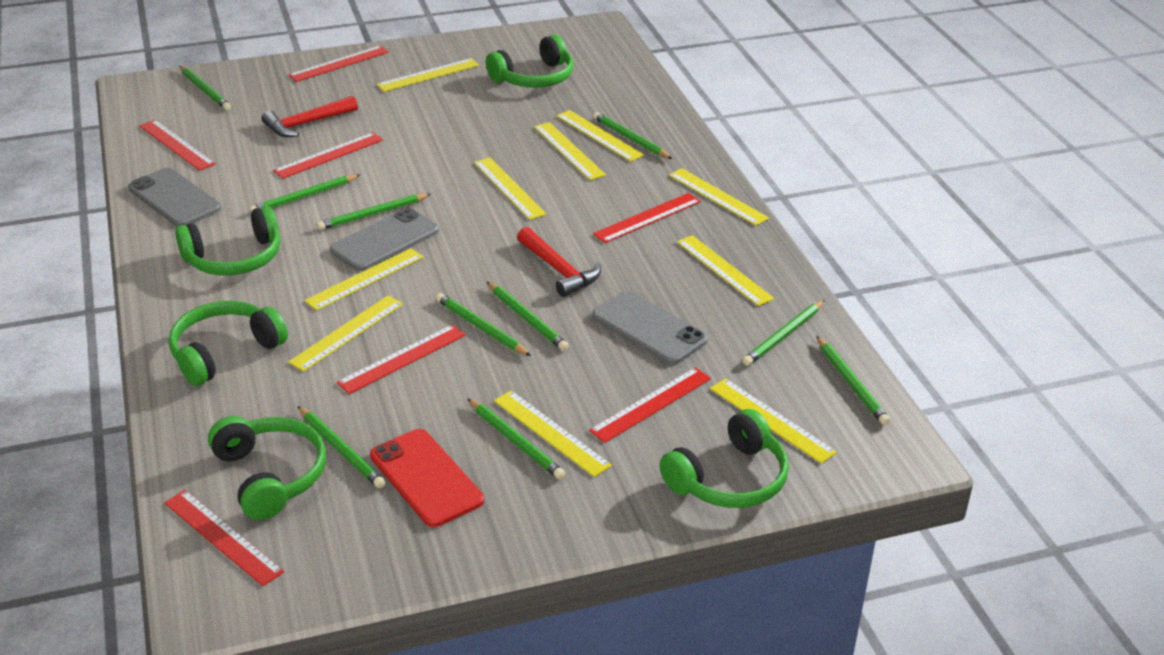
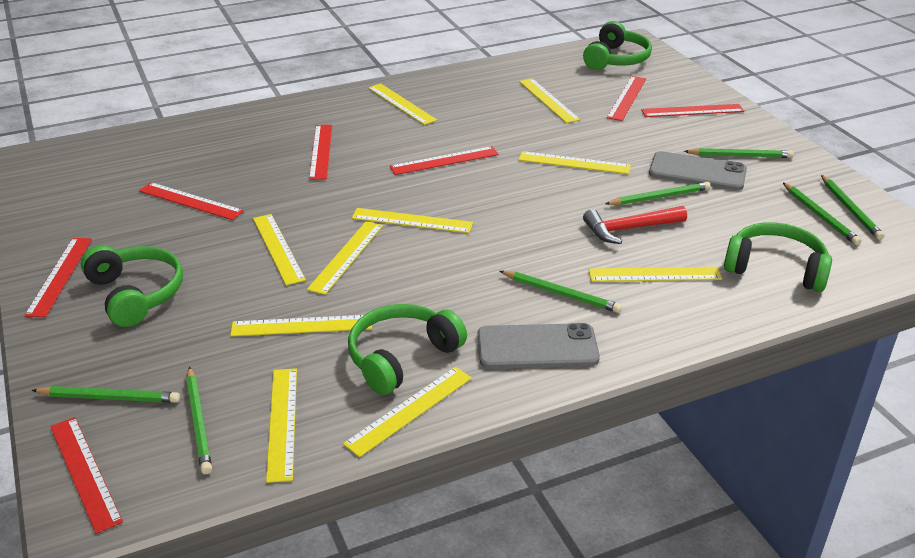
green headphones: [169,301,288,386] [175,206,280,275] [208,416,326,520] [486,35,574,88] [660,409,789,508] = 5 -> [81,245,183,327] [348,304,467,395] [583,21,652,70] [724,222,832,292] = 4
green pencil: [179,66,231,110] [250,174,360,212] [298,406,385,488] [317,193,431,230] [436,293,531,356] [468,399,565,479] [487,282,569,351] [593,112,672,159] [742,300,825,366] [816,336,890,425] = 10 -> [32,386,180,403] [186,367,212,474] [500,271,622,313] [605,182,711,205] [684,148,794,158] [783,183,862,245] [821,175,884,240] = 7
grey phone: [128,168,221,227] [330,208,439,271] [592,291,708,365] = 3 -> [478,323,600,369] [649,151,747,190] = 2
red hammer: [261,96,358,137] [517,227,601,297] = 2 -> [583,206,687,244] = 1
red phone: [370,429,484,527] = 1 -> none = 0

